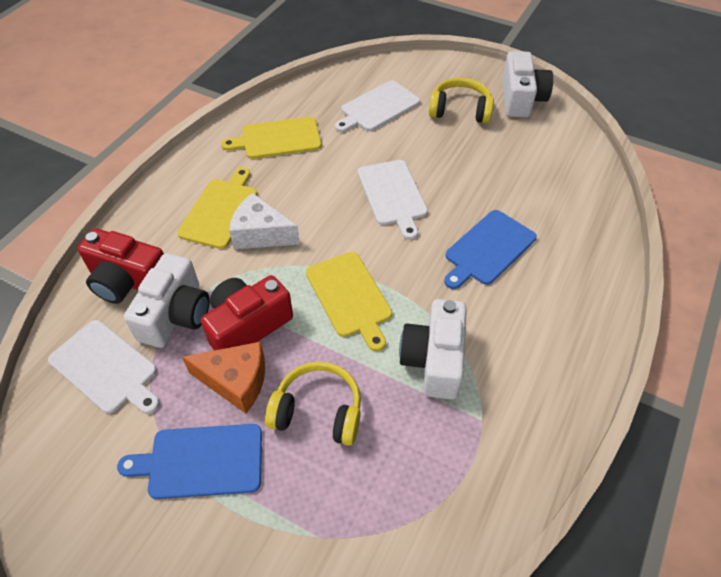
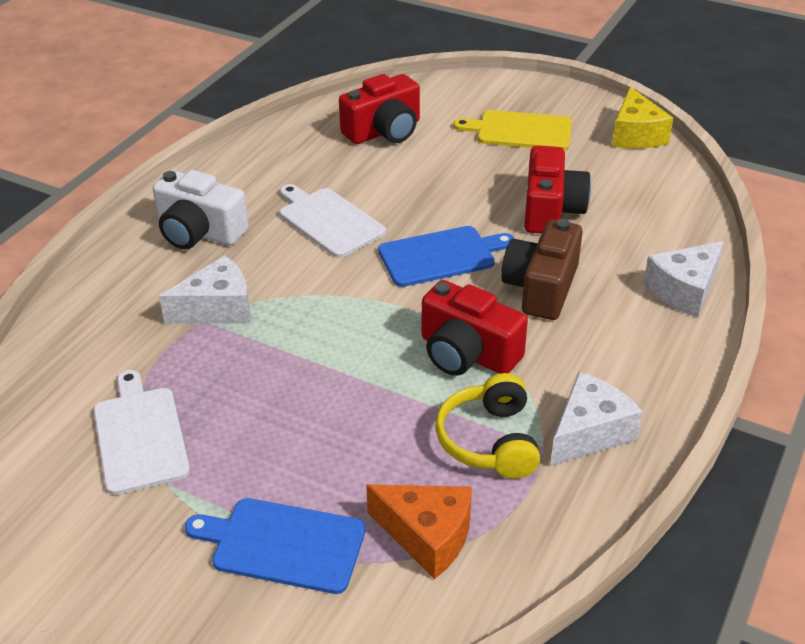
brown camera: none = 0 -> [501,219,583,320] = 1
red camera: [78,228,164,304] [201,275,293,350] = 2 -> [339,74,420,144] [422,280,528,376] [524,146,591,234] = 3
white camera: [124,253,210,348] [399,299,467,400] [502,51,553,118] = 3 -> [153,170,249,249] = 1
white cheese: [229,193,300,249] = 1 -> [159,255,250,324] [550,372,643,466] [643,241,724,317] = 3
white cutting board: [48,320,160,414] [335,80,420,132] [358,160,428,240] = 3 -> [94,370,190,495] [280,184,386,258] = 2
yellow cheese: none = 0 -> [612,87,673,149] = 1
yellow cutting board: [177,167,257,249] [221,117,322,159] [306,252,392,351] = 3 -> [453,110,572,150] = 1
yellow headphones: [265,362,361,446] [429,78,494,124] = 2 -> [435,373,540,479] = 1

